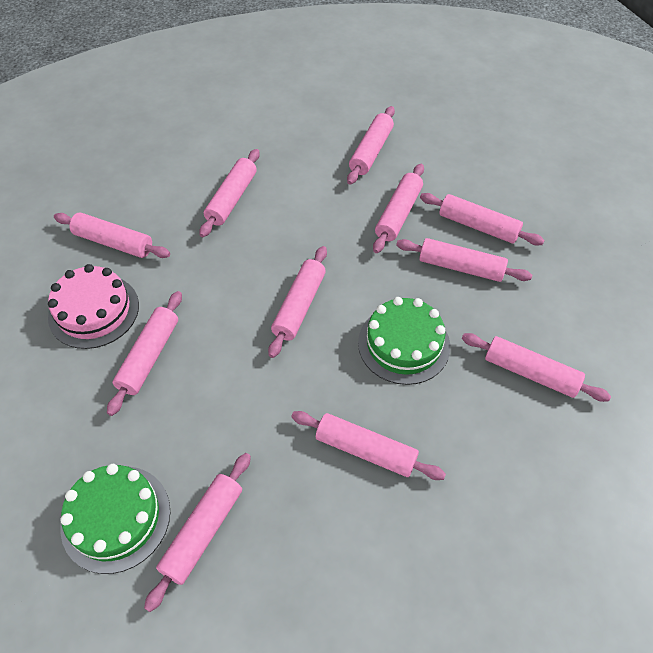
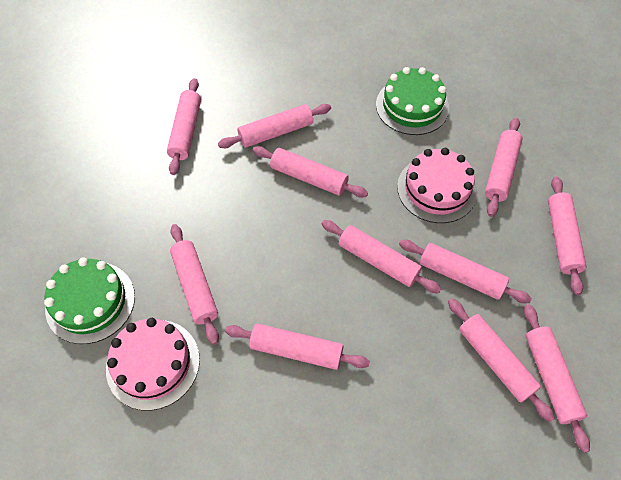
pink cake: [48,264,139,349] = 1 -> [106,318,200,411] [397,148,477,223] = 2

